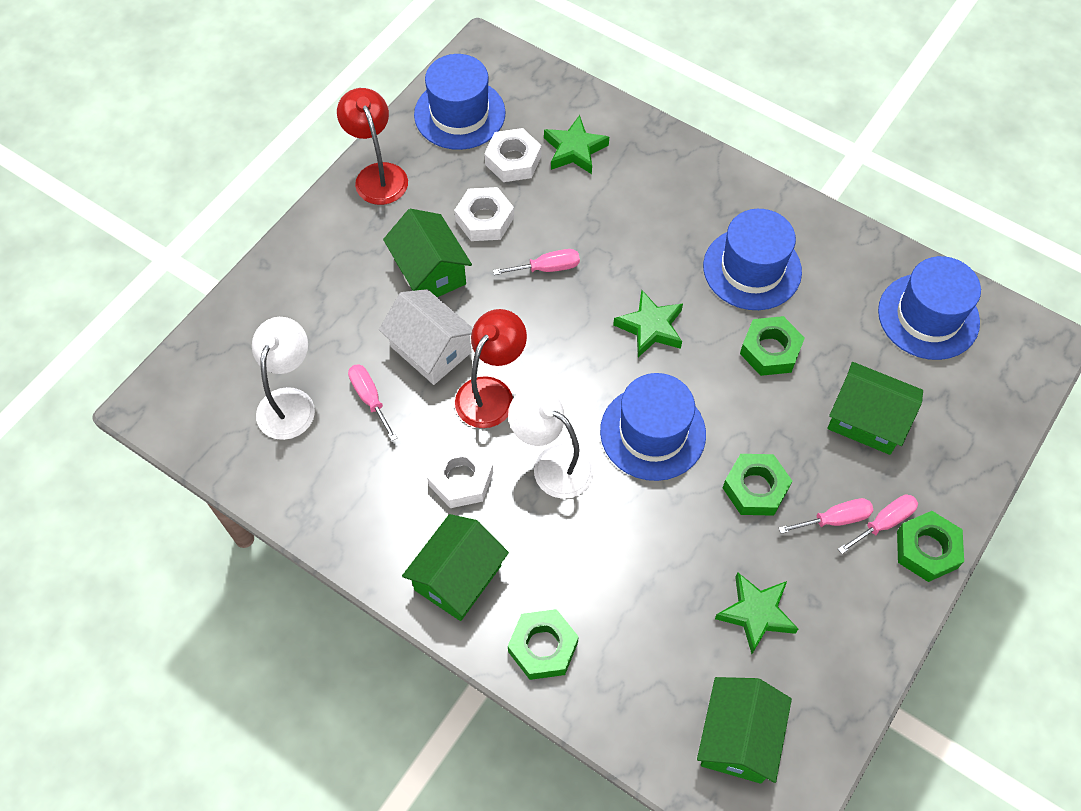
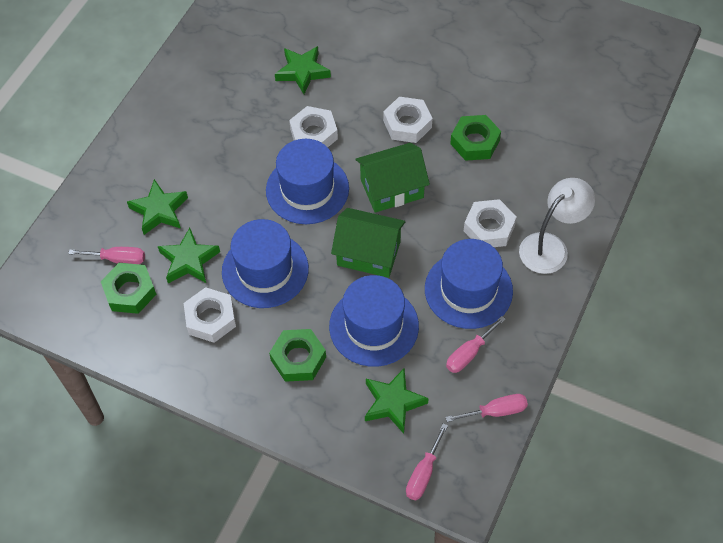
green house: [383,209,472,297] [402,514,509,621] [697,677,792,784] [827,362,923,455] = 4 -> [331,208,405,278] [355,143,430,213] = 2
green nut: [508,609,579,680] [723,454,792,516] [740,316,805,376] [897,511,964,582] = 4 -> [101,263,157,314] [269,329,326,382] [450,115,501,161] = 3
green star: [544,115,609,174] [613,289,683,357] [715,572,798,654] = 3 -> [127,179,188,235] [158,228,220,283] [275,46,331,94] [365,368,429,434] = 4
red lamp: [337,88,408,205] [455,309,527,428] = 2 -> none = 0
white house: [379,289,473,385] = 1 -> none = 0
white lamp: [252,317,315,440] [508,388,594,499] = 2 -> [519,178,595,274] = 1
white nut: [427,442,493,508] [454,187,514,241] [484,128,541,182] = 3 -> [184,287,236,343] [289,106,338,147] [383,97,432,143] [464,199,517,247] = 4

